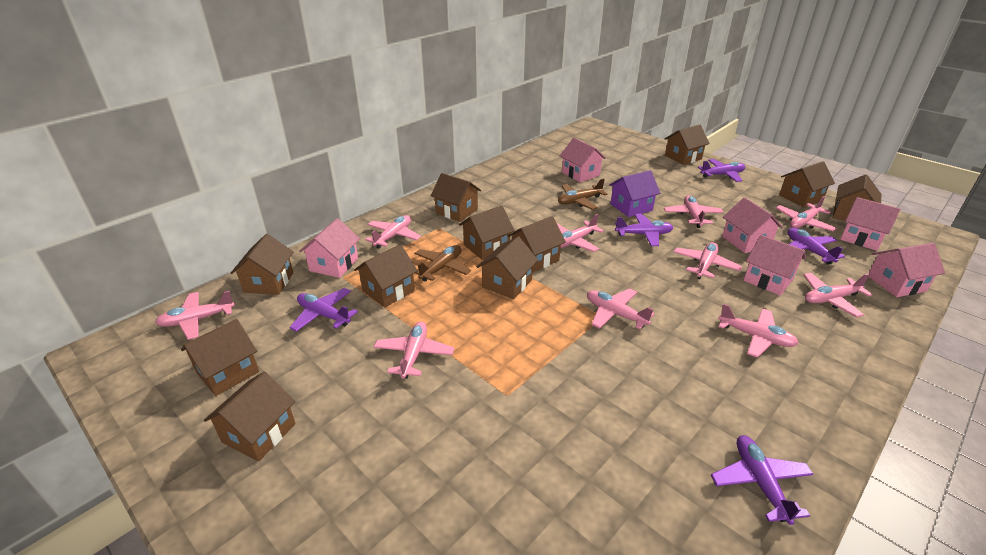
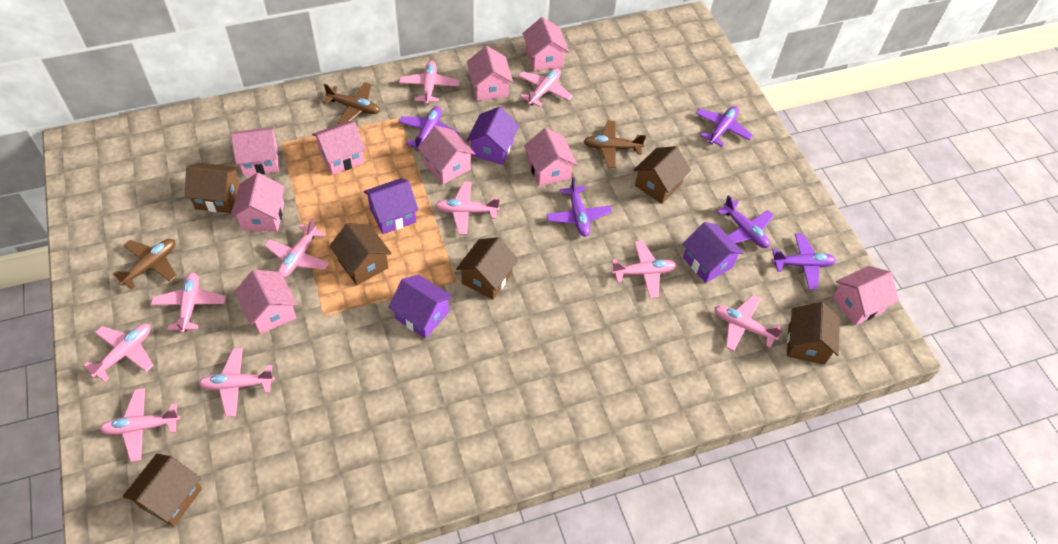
brown house: [181,319,259,396] [204,372,295,461] [231,234,293,295] [354,244,418,307] [431,173,481,222] [459,206,515,260] [477,236,538,299] [507,216,566,273] [665,125,710,165] [779,161,835,207] [833,174,882,221] = 11 -> [122,454,202,527] [185,163,240,213] [329,223,392,285] [456,237,518,300] [634,146,691,204] [787,302,840,365] = 6
brown plane: [414,245,471,282] [558,179,608,210] = 2 -> [113,239,177,290] [322,82,380,124] [584,121,646,168] = 3
pink house: [299,218,360,278] [560,138,606,183] [722,197,783,253] [744,235,806,296] [840,197,900,251] [868,243,945,297] = 6 -> [231,127,279,176] [231,173,285,232] [234,270,297,334] [312,121,366,175] [418,126,475,184] [467,46,513,101] [523,17,569,71] [524,128,577,186] [832,266,899,326] = 9
purple house: [609,170,660,217] = 1 -> [364,178,419,234] [388,275,453,338] [466,107,519,165] [683,222,744,283] = 4

